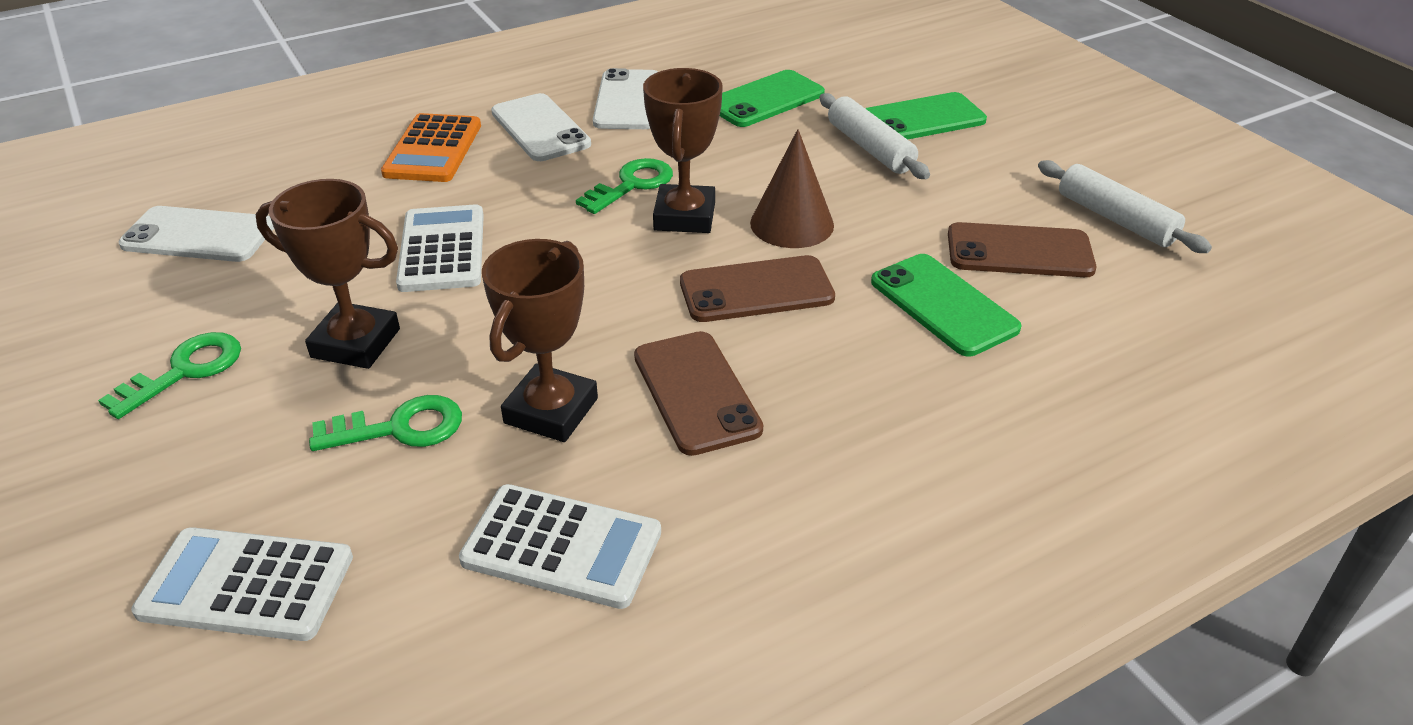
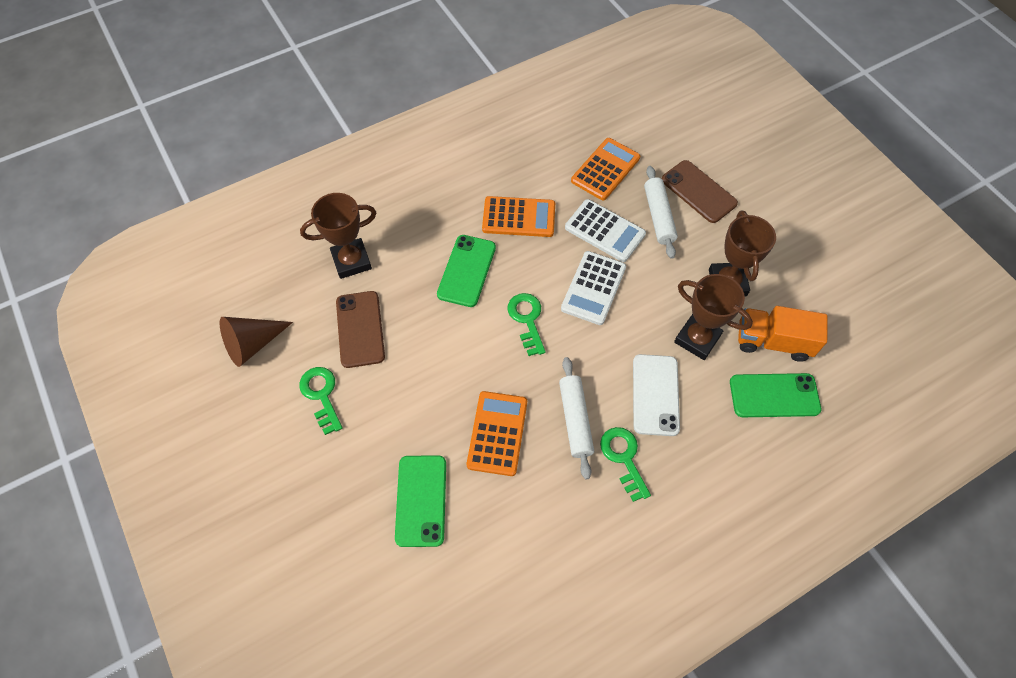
brown phone: [634,331,763,456] [680,255,835,322] [948,222,1096,277] = 3 -> [336,291,385,368] [662,160,738,223] = 2
orange calculator: [381,113,481,182] = 1 -> [467,391,527,476] [482,196,555,237] [571,138,640,200] = 3
orange truck: none = 0 -> [738,306,827,362] = 1
white calculator: [131,527,353,641] [396,204,484,292] [459,484,661,609] = 3 -> [561,251,626,325] [565,199,646,262] = 2
white phone: [119,206,274,262] [491,93,591,161] [593,68,658,129] = 3 -> [633,354,680,436] = 1

